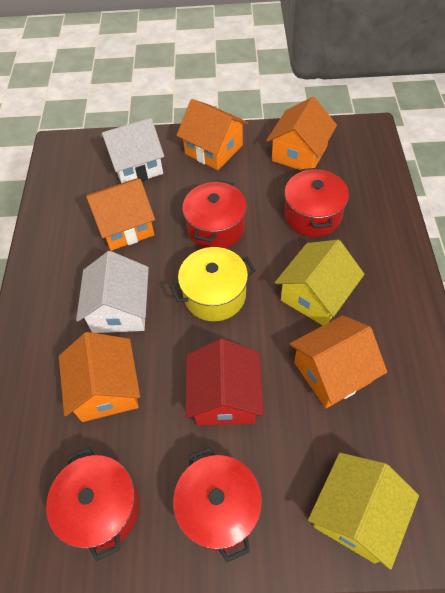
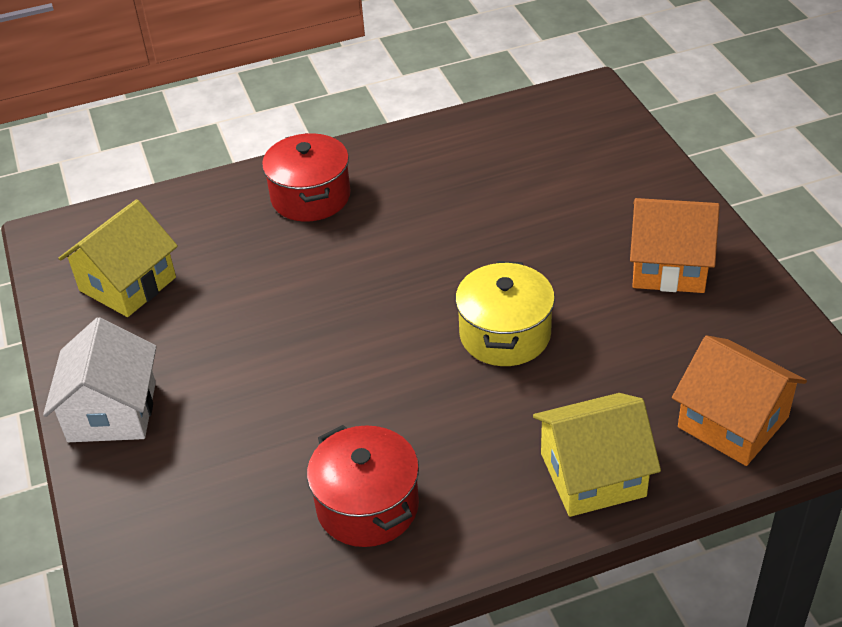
orange house: [59,332,140,422] [86,179,155,251] [176,99,248,170] [266,97,337,170] [290,315,387,408] = 5 -> [630,198,720,293] [672,335,807,466] = 2
red house: [185,339,264,426] = 1 -> none = 0
red pot: [46,447,140,561] [173,447,262,562] [182,180,246,249] [284,168,349,237] = 4 -> [262,133,351,222] [307,425,419,547] = 2
white house: [76,251,149,333] [101,118,164,183] = 2 -> [43,317,157,442] = 1

